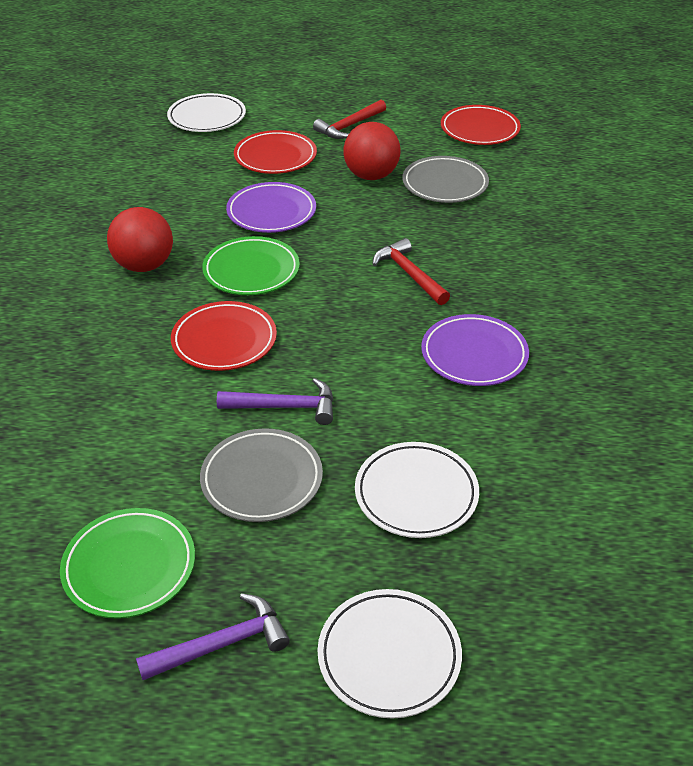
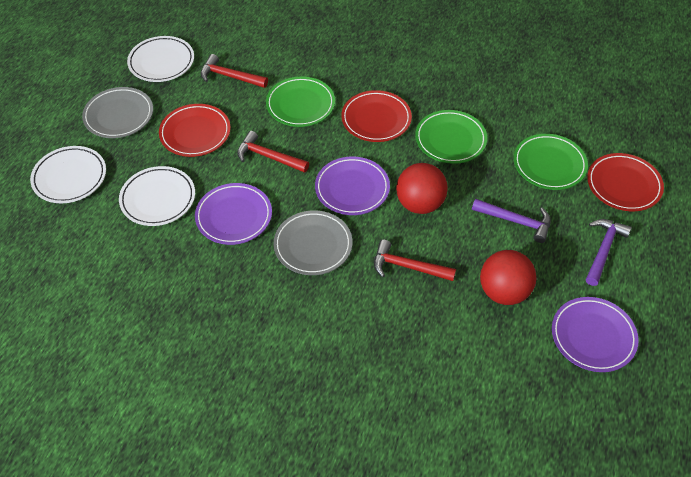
green plate: [60,508,195,619] [202,236,300,295] = 2 -> [266,76,335,127] [415,110,487,164] [514,134,588,190] = 3
purple plate: [226,182,316,233] [421,314,529,386] = 2 -> [195,183,272,245] [315,157,390,215] [552,297,639,372] = 3
red hammer: [313,100,386,139] [372,238,450,305] = 2 -> [201,54,268,88] [237,131,309,173] [374,240,456,281] = 3

